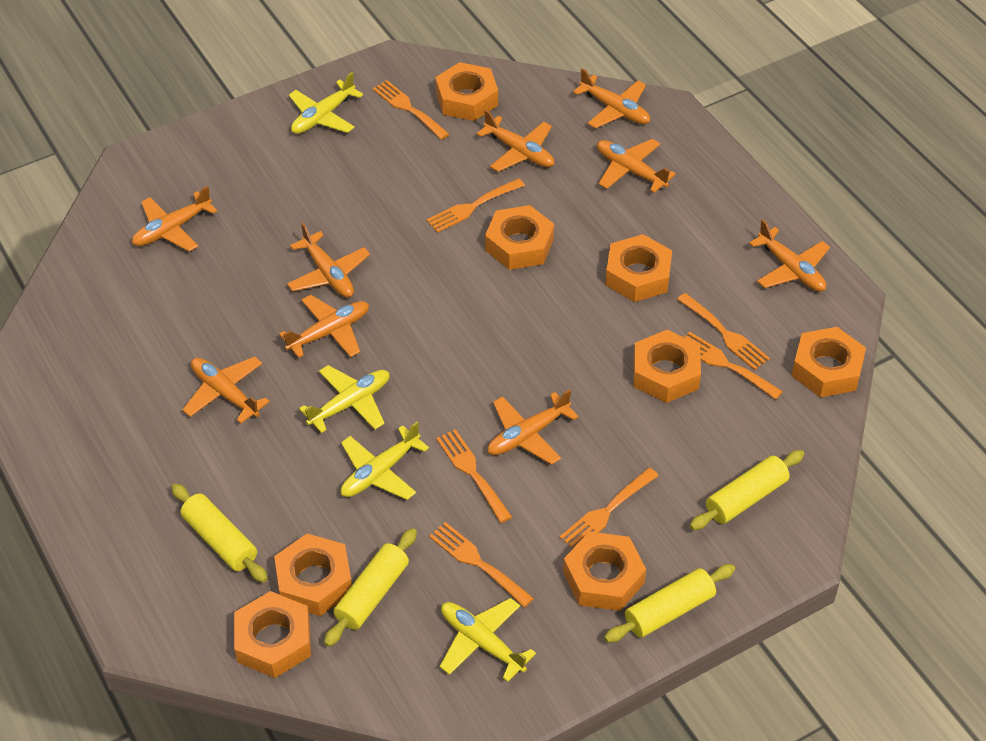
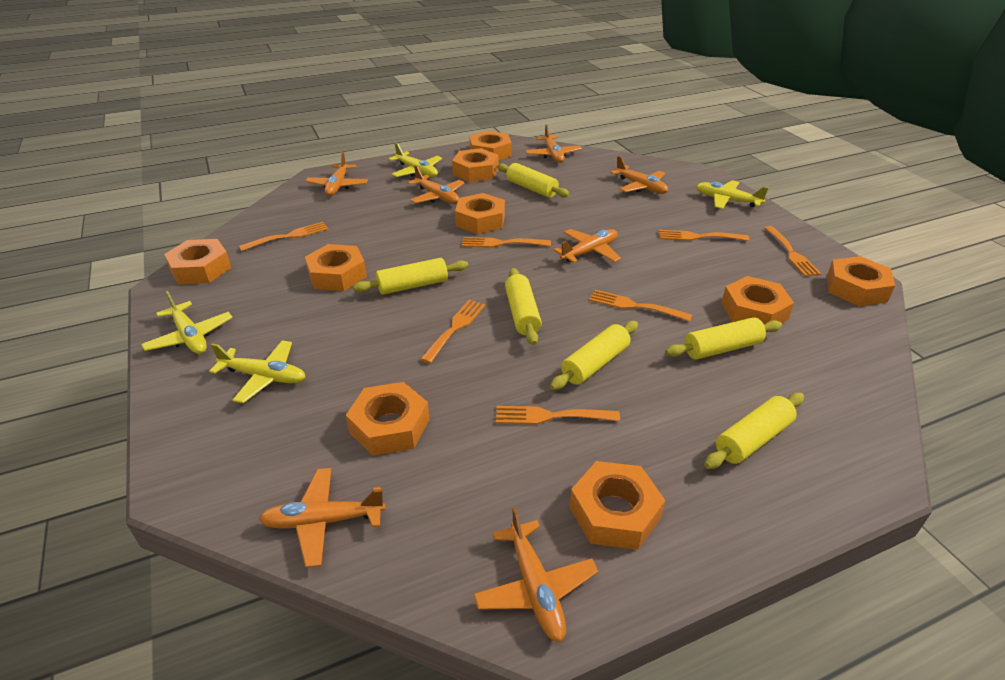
orange nut: [234,591,311,678] [274,533,352,616] [435,62,498,121] [485,205,554,270] [563,532,646,611] [605,234,672,302] [633,330,701,403] [791,327,866,397] = 8 -> [164,239,231,284] [305,244,367,291] [346,382,430,456] [452,148,499,182] [455,193,505,234] [469,131,512,160] [570,461,665,550] [721,276,794,324] [827,256,895,306] = 9
orange plane: [132,186,217,252] [182,356,270,424] [279,295,369,358] [287,223,370,298] [477,110,554,172] [488,389,579,465] [573,68,650,129] [597,139,676,193] [749,220,830,292] = 9 -> [259,468,386,567] [305,152,368,196] [407,165,465,204] [473,507,598,642] [525,124,582,163] [554,229,621,263] [610,156,668,194] = 7
yellow rolling pin: [171,483,268,583] [324,528,417,647] [604,564,735,643] [690,450,804,530] = 4 -> [353,258,468,295] [497,163,570,198] [505,268,542,345] [550,321,638,390] [665,317,782,359] [704,393,804,469] = 6

